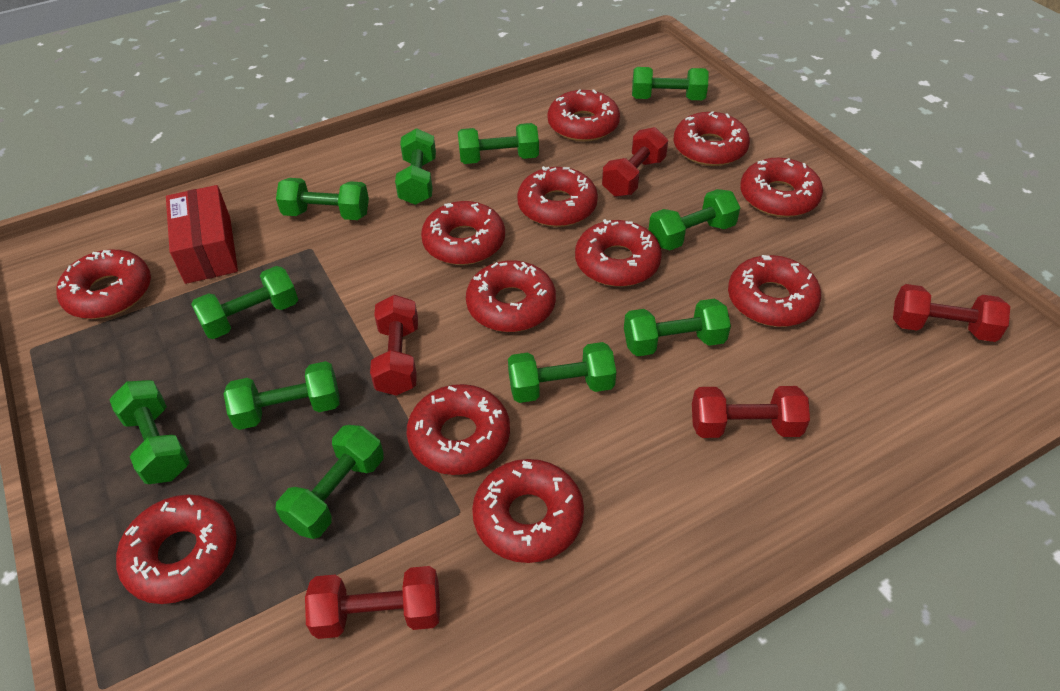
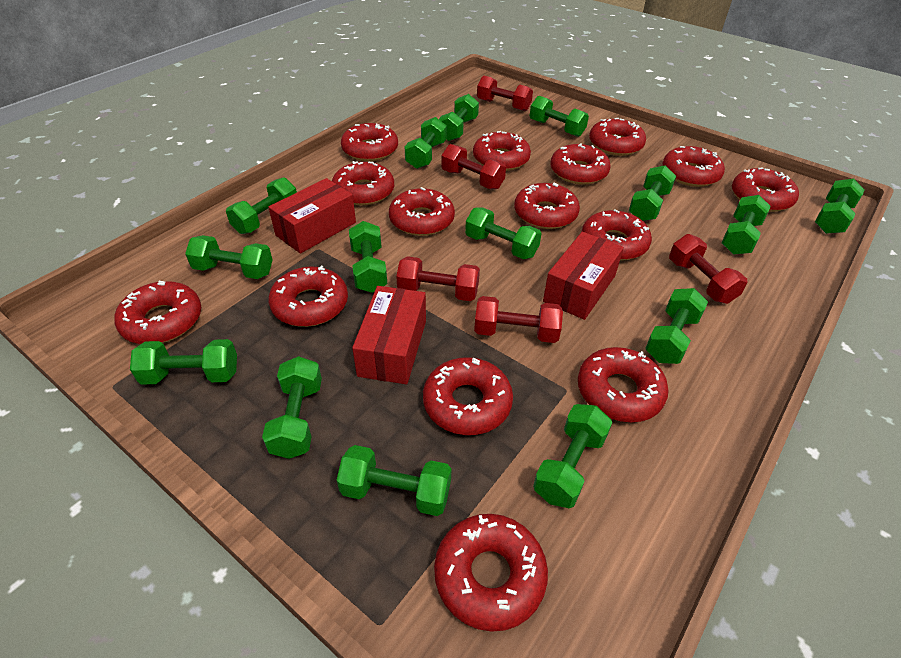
green dumbbell: [109,380,189,484] [191,266,298,339] [224,361,340,430] [276,178,369,220] [276,425,384,539] [395,128,436,205] [458,123,539,164] [508,342,616,403] [624,299,731,356] [632,67,708,100] [649,189,740,250] = 11 -> [130,339,237,385] [185,235,273,279] [226,177,297,234] [262,356,322,459] [337,445,451,516] [349,221,387,293] [405,117,447,169] [439,94,479,141] [465,208,542,259] [530,96,589,137] [533,404,612,508] [629,165,676,221] [645,288,708,364] [722,195,771,255] [815,179,865,234] = 15
red box: [166,185,238,284] = 1 -> [268,178,356,254] [352,286,426,384] [543,232,624,320] = 3
red donut: [56,249,151,319] [116,494,237,604] [407,384,510,475] [421,201,505,265] [466,260,556,332] [472,459,584,563] [517,166,598,227] [548,89,620,142] [575,219,662,287] [674,111,750,166] [728,255,821,327] [740,158,823,217] = 12 -> [114,281,201,344] [269,266,348,327] [332,161,394,205] [341,123,398,161] [389,187,455,236] [423,357,513,435] [434,514,548,632] [473,131,531,171] [514,183,580,229] [550,143,611,185] [578,347,669,422] [582,209,652,260] [589,118,646,156] [662,146,725,187] [732,167,799,212] = 15

